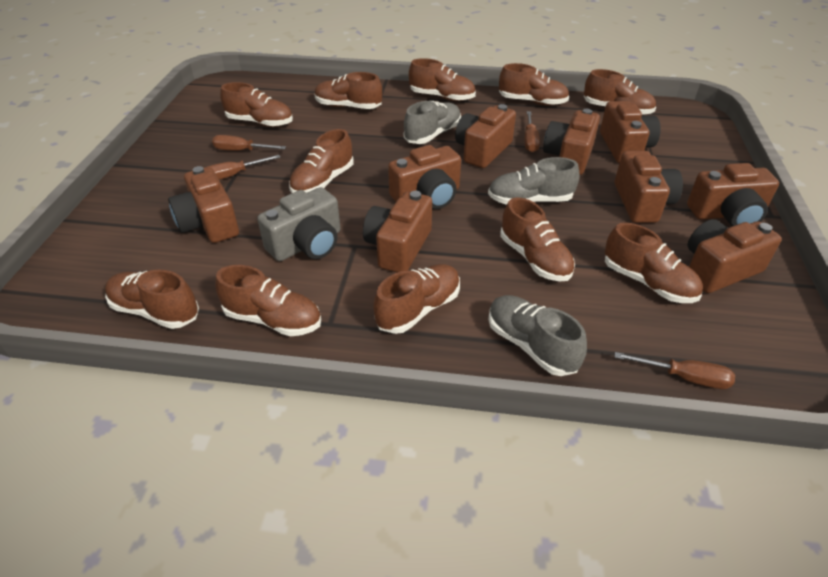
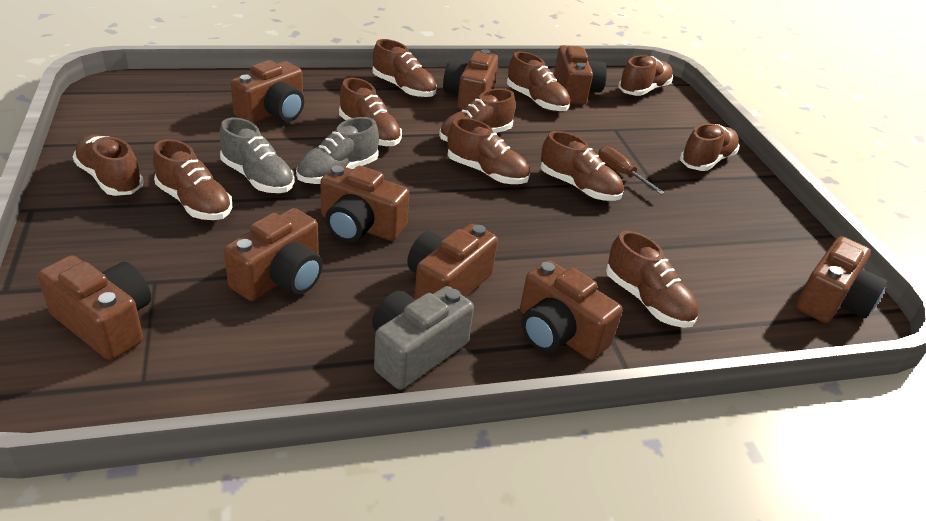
brown screwdriver: [207,155,280,180] [212,135,286,151] [525,111,540,152] [614,352,735,389] = 4 -> [598,146,665,194] = 1
grey shoe: [404,101,461,144] [488,157,579,205] [488,295,587,376] = 3 -> [219,118,295,193] [296,117,379,184] = 2

